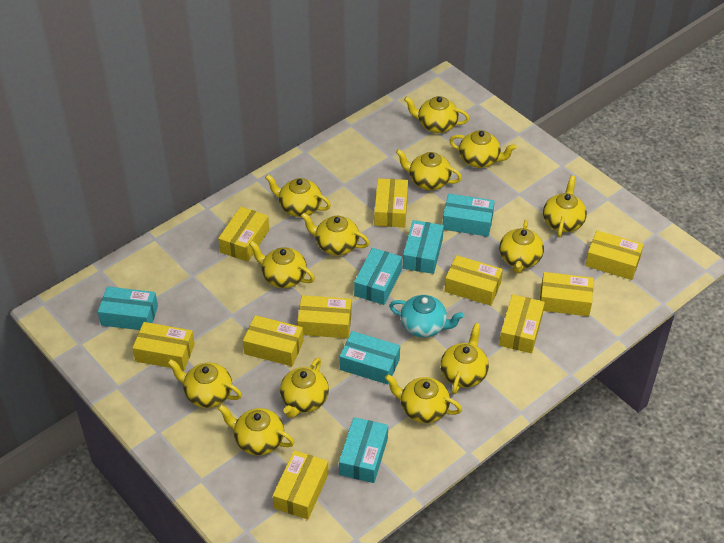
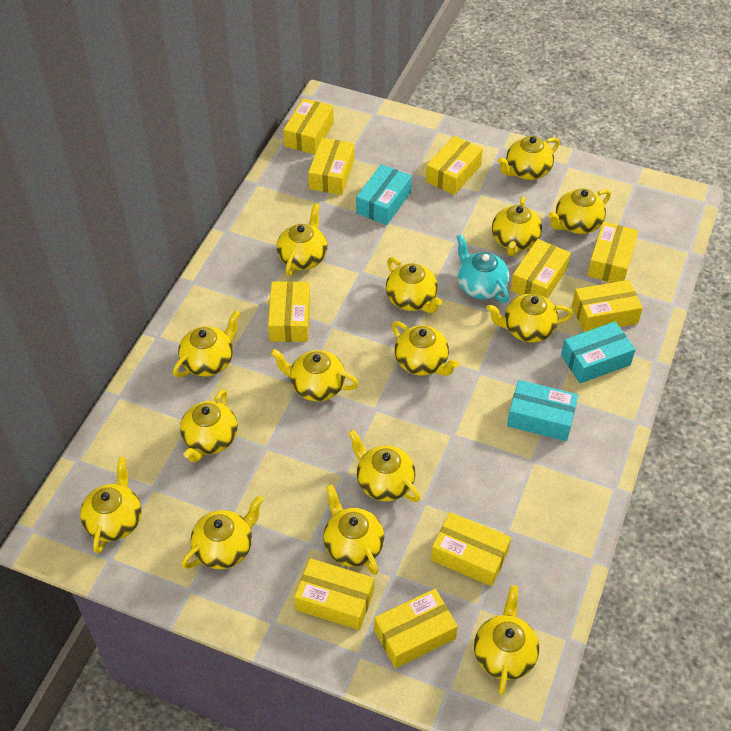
turquoise box: [98,286,158,330] [339,417,388,483] [340,331,400,385] [354,248,402,305] [403,220,444,274] [442,194,495,237] = 6 -> [356,164,412,225] [507,380,578,441] [561,322,636,383] = 3
yellow teapot: [167,359,242,408] [218,405,294,456] [249,241,315,288] [265,174,331,217] [280,358,329,418] [301,212,370,256] [385,374,462,423] [396,149,462,190] [404,96,469,133] [441,323,489,394] [449,130,517,168] [499,220,544,274] [543,175,587,238] = 13 -> [80,457,141,554] [173,310,240,377] [180,389,238,462] [182,496,263,569] [270,349,359,401] [277,203,327,276] [323,484,384,575] [348,429,420,502] [386,257,442,313] [391,321,459,376] [474,585,539,695] [486,294,573,343] [492,196,542,256] [498,136,560,180] [548,189,611,234] = 15

